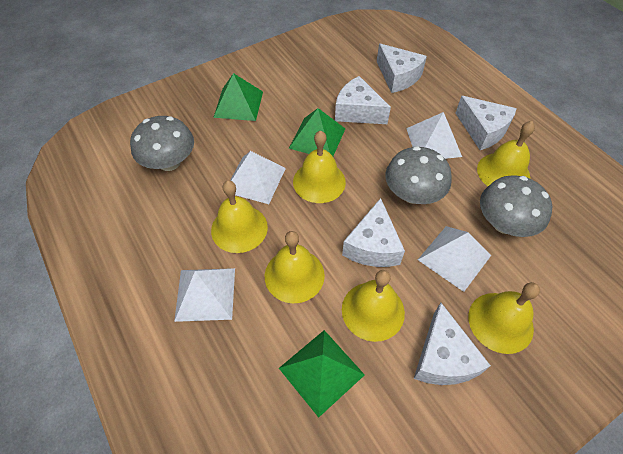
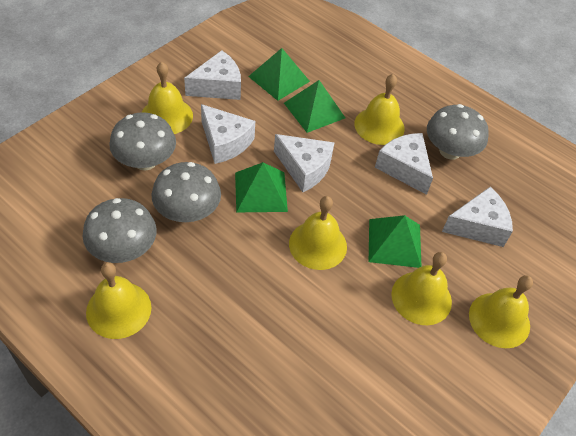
green pyramid: [213,73,263,121] [279,330,365,418] [289,108,345,156] = 3 -> [235,162,288,212] [248,48,310,101] [284,80,345,133] [369,215,422,268] = 4
grey mushroom: [130,116,194,171] [385,146,452,204] [480,175,552,237] = 3 -> [83,198,157,263] [109,112,176,170] [151,162,221,222] [427,104,489,160] = 4
white pyramid: [174,268,235,322] [230,151,286,204] [406,112,462,159] [418,226,491,292] = 4 -> none = 0

